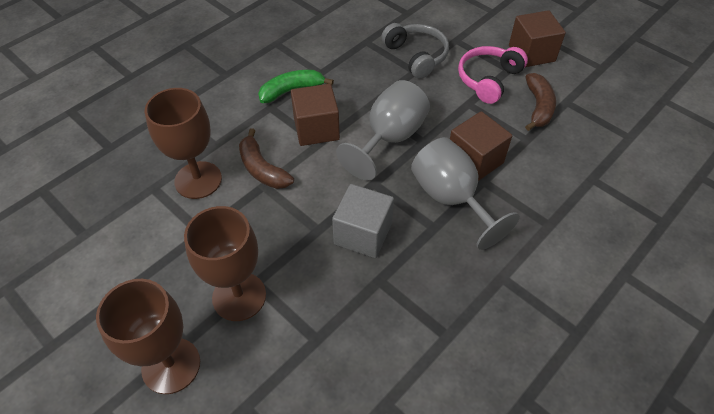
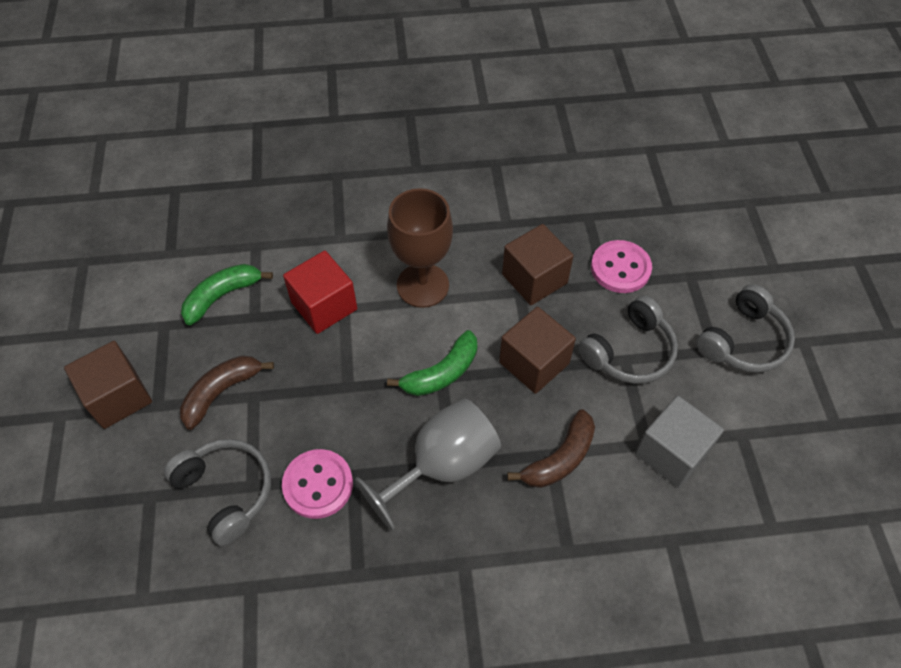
brown goblet: [96,279,200,394] [145,88,222,199] [184,206,266,321] = 3 -> [387,188,453,308] = 1
green banana: [258,70,334,103] = 1 -> [181,264,273,325] [387,330,477,396] = 2
grey goblet: [336,80,430,180] [411,137,520,250] = 2 -> [355,398,501,531] = 1
grey headphones: [381,23,449,79] = 1 -> [164,439,271,546] [578,295,678,384] [696,284,795,373] = 3
pink button: none = 0 -> [282,449,353,519] [591,240,652,293] = 2
pink headphones: [458,46,528,104] = 1 -> none = 0
red cube: none = 0 -> [283,251,357,334] = 1

